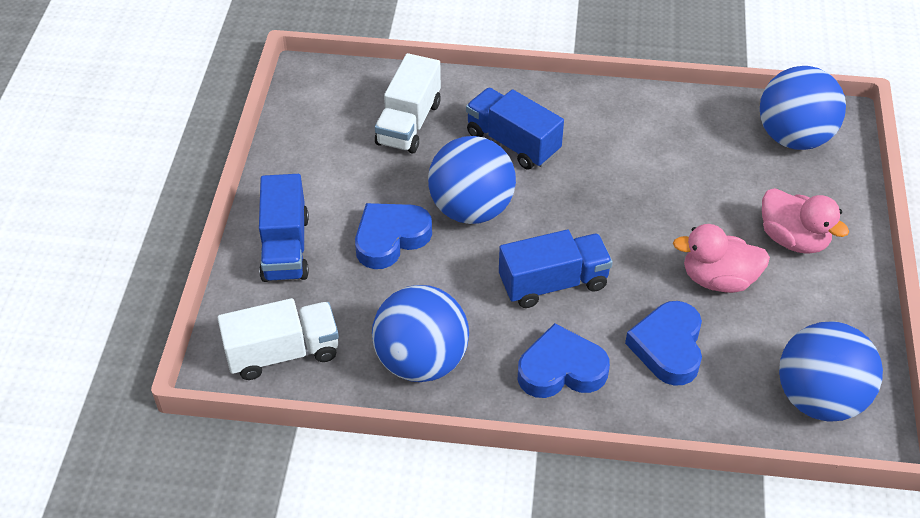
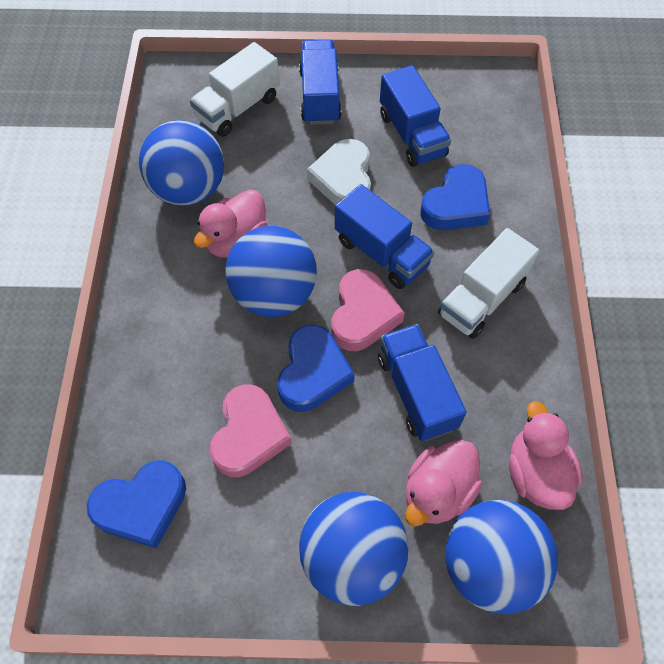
blue truck: [259,174,309,282] [466,88,564,169] [499,230,613,308] = 3 -> [299,39,342,125] [335,184,435,289] [378,324,467,441] [380,65,451,167] = 4
pink duck: [673,224,770,293] [762,188,849,254] = 2 -> [194,190,268,258] [405,440,482,527] [509,401,583,510] = 3
pink heart: none = 0 -> [210,384,292,477] [331,269,405,351] = 2
white heart: none = 0 -> [307,139,371,205] = 1

